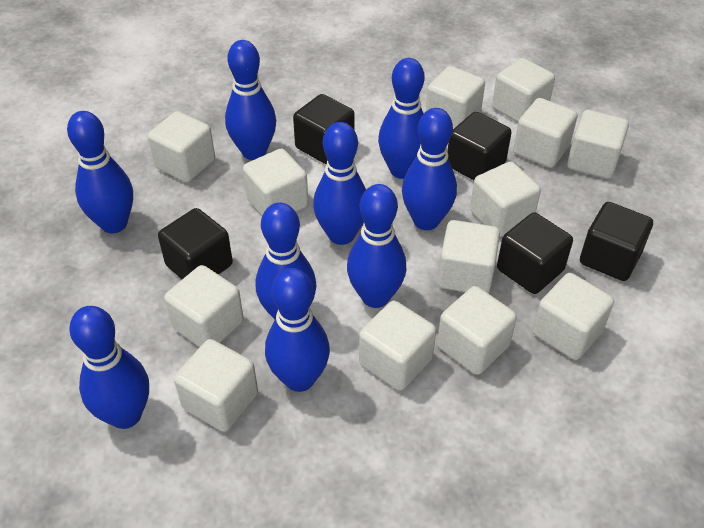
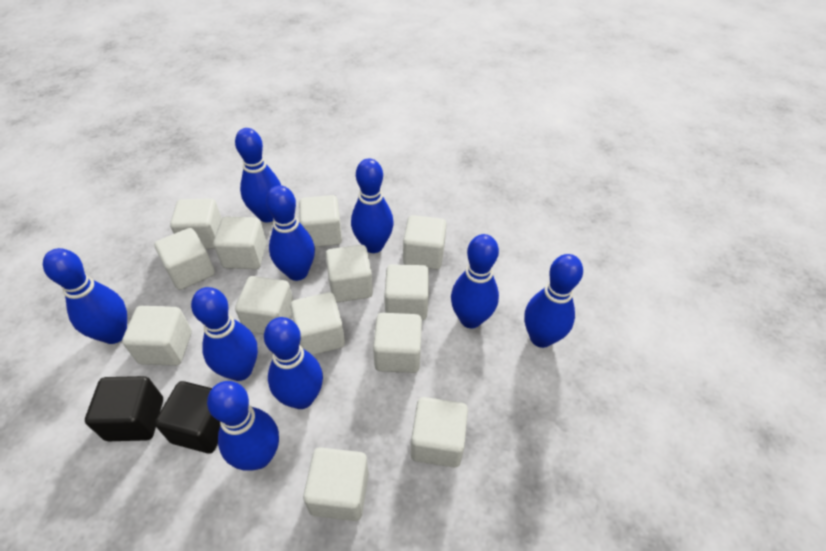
black cube: [158,208,233,279] [293,94,354,164] [447,112,512,180] [497,212,573,294] [580,202,653,281] = 5 -> [85,376,163,441] [155,381,220,453] = 2

